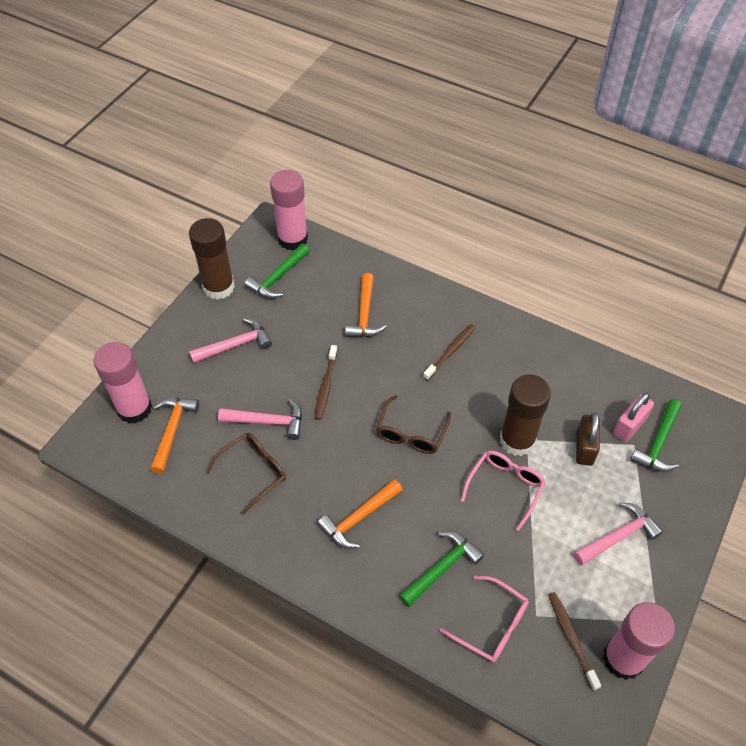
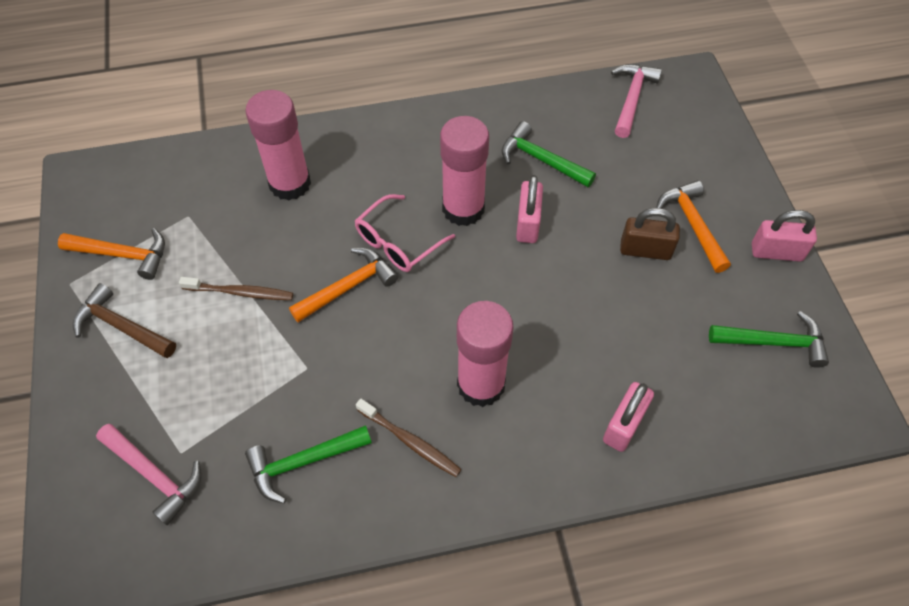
brown glasses: [206,433,286,515] [376,395,451,454] = 2 -> none = 0
brown glue stick: [189,218,235,300] [500,374,551,456] = 2 -> none = 0
brown hammer: none = 0 -> [73,283,176,358] = 1
brown toothbrush: [315,345,338,420] [423,324,475,381] [548,592,601,691] = 3 -> [179,277,293,300] [356,399,462,477] = 2
pink glasses: [440,576,529,663] [461,451,546,531] = 2 -> [355,194,455,272] = 1
pink hammer: [189,318,272,363] [218,399,302,440] [574,502,663,565] = 3 -> [96,424,201,525] [611,64,662,138] = 2
pink padlock: [613,393,654,442] = 1 -> [516,175,543,243] [603,382,654,452] [752,210,817,262] = 3

